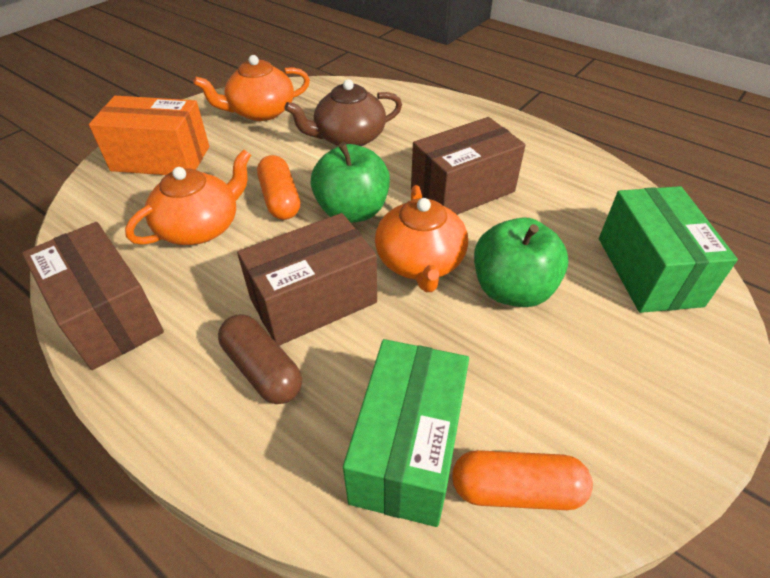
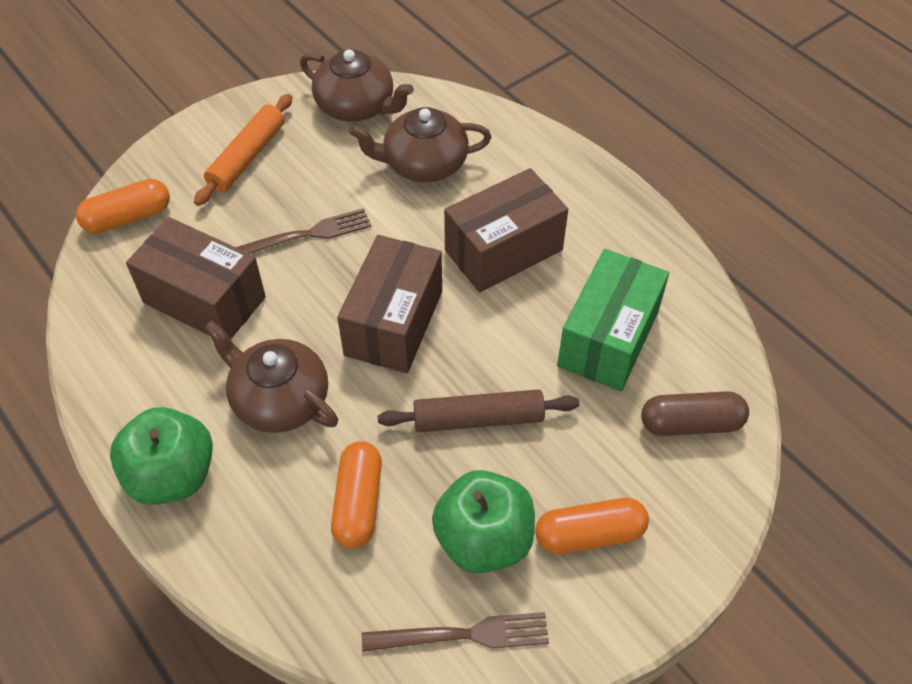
brown fork: none = 0 -> [236,208,371,254] [362,612,549,652] = 2
brown rolling pin: none = 0 -> [378,389,580,432] = 1
brown teapot: [284,79,402,146] = 1 -> [204,320,338,433] [300,50,414,122] [349,107,492,182] = 3
green box: [343,339,469,527] [599,186,738,313] = 2 -> [557,249,669,391] = 1
orange box: [89,96,209,175] = 1 -> none = 0
orange capsule: [257,155,300,220] [452,450,593,510] = 2 -> [76,179,170,233] [331,441,382,549] [535,498,649,554] = 3
orange rolling pin: none = 0 -> [194,94,293,206] = 1
orange teapot: [125,149,251,245] [193,55,310,121] [375,185,468,292] = 3 -> none = 0

